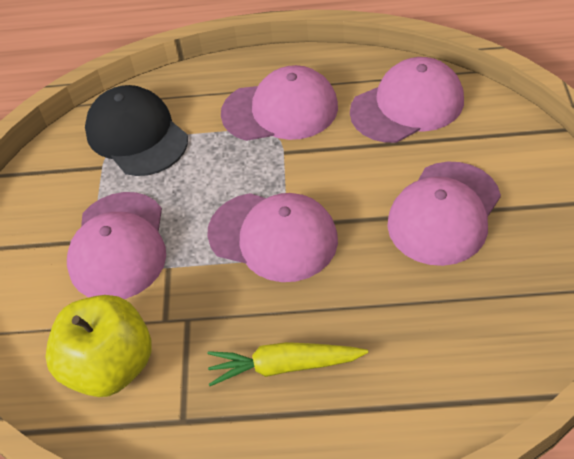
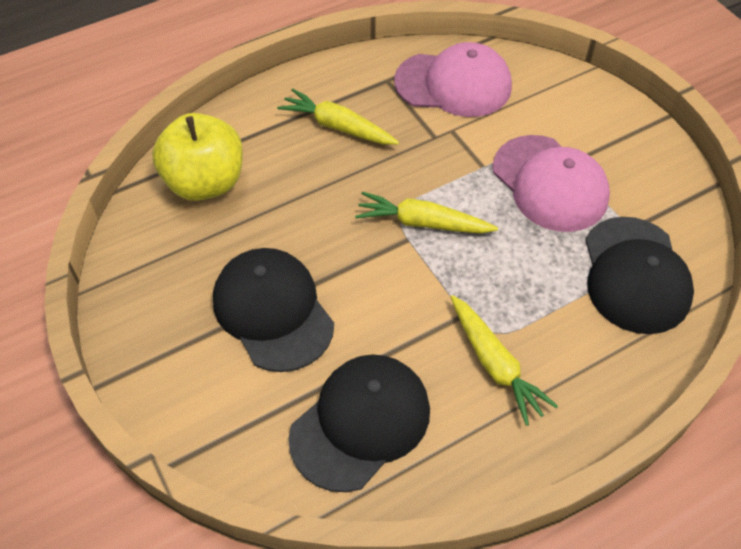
black cap: [85,85,188,176] = 1 -> [213,248,334,372] [288,354,430,492] [585,217,694,334] = 3
pink cap: [67,192,166,299] [207,193,338,282] [221,65,338,141] [350,57,464,143] [387,162,501,266] = 5 -> [394,42,512,117] [493,135,610,232] = 2
yellow carrot: [208,342,368,386] = 1 -> [277,88,399,145] [355,191,498,234] [451,295,558,426] = 3

